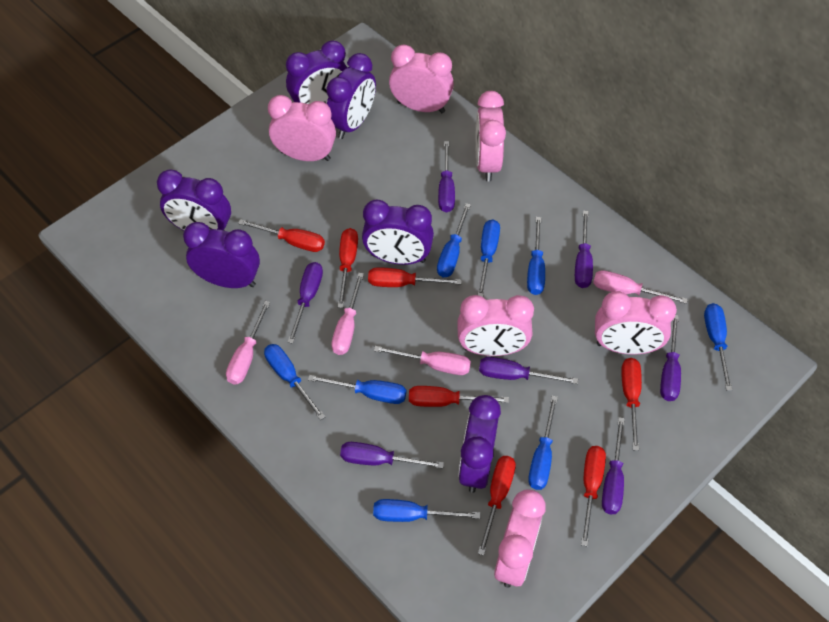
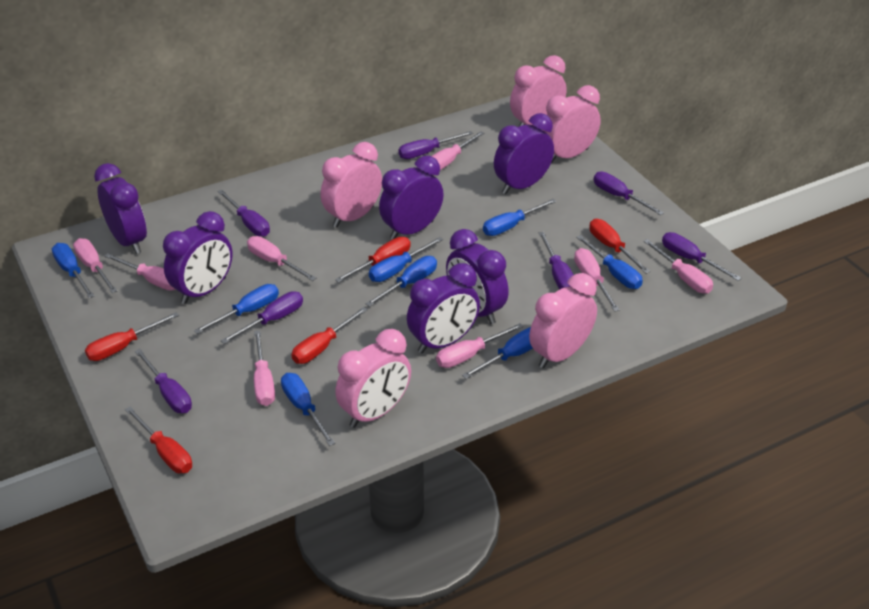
pink clock: [268,95,336,161] [389,45,454,113] [457,295,534,356] [476,91,506,182] [494,489,546,588] [595,291,677,355] = 6 -> [321,142,382,228] [335,329,411,428] [510,55,567,126] [529,273,597,368] [541,85,601,163] = 5
pink screwdriver: [226,301,270,384] [332,273,364,355] [374,346,471,375] [593,270,688,304] = 4 -> [73,238,117,293] [104,253,176,291] [247,236,317,281] [254,330,275,406] [432,131,485,170] [436,323,524,368] [574,248,620,312] [643,239,713,294] = 8
red screwdriver: [238,219,325,252] [338,228,358,308] [368,267,462,287] [409,386,509,407] [478,456,516,556] [581,446,606,546] [621,358,642,451] = 7 -> [85,312,179,361] [125,406,192,473] [292,307,368,364] [335,237,411,283] [590,219,650,274] = 5

